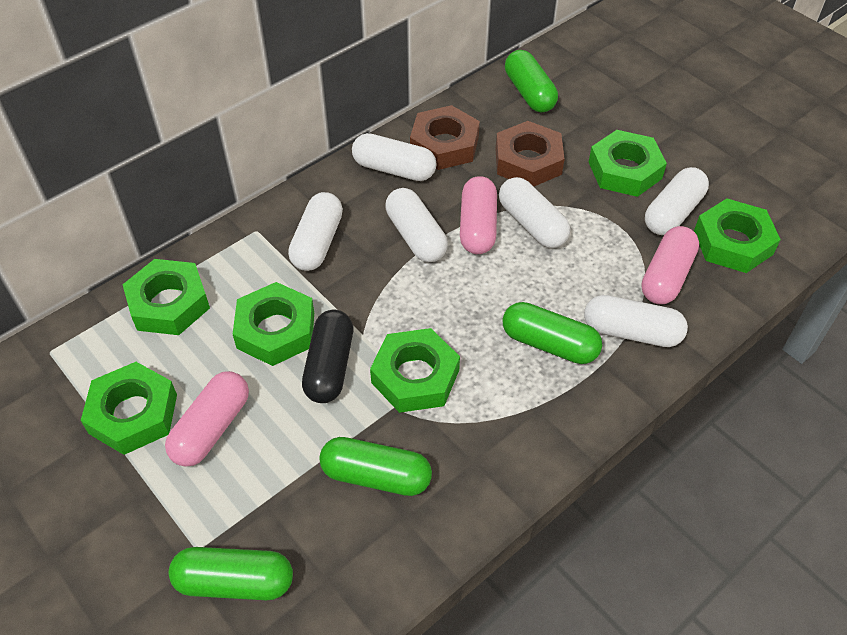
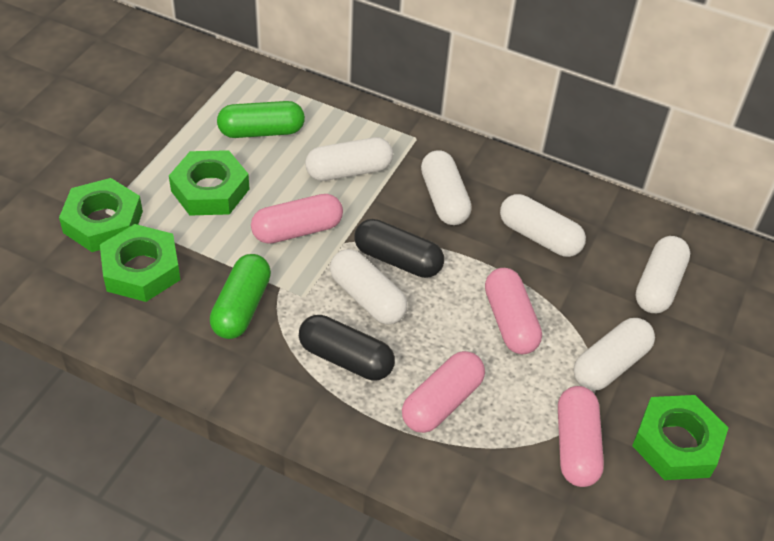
black capsule: [302,310,353,403] = 1 -> [299,315,395,381] [354,219,444,278] = 2
brown nut: [410,105,480,170] [496,121,565,186] = 2 -> none = 0
green capsule: [169,547,293,600] [319,437,432,496] [502,302,602,364] [505,50,558,113] = 4 -> [210,254,271,339] [217,101,305,138] = 2
green nut: [81,362,177,455] [122,259,210,335] [233,282,314,366] [370,328,460,413] [589,130,667,197] [694,198,781,273] = 6 -> [59,178,143,252] [100,224,181,302] [169,150,249,215] [632,395,728,480] = 4
pink capsule: [165,371,249,467] [460,176,497,254] [641,226,699,304] = 3 -> [251,194,343,244] [402,351,485,433] [485,268,542,354] [558,386,604,487] = 4

